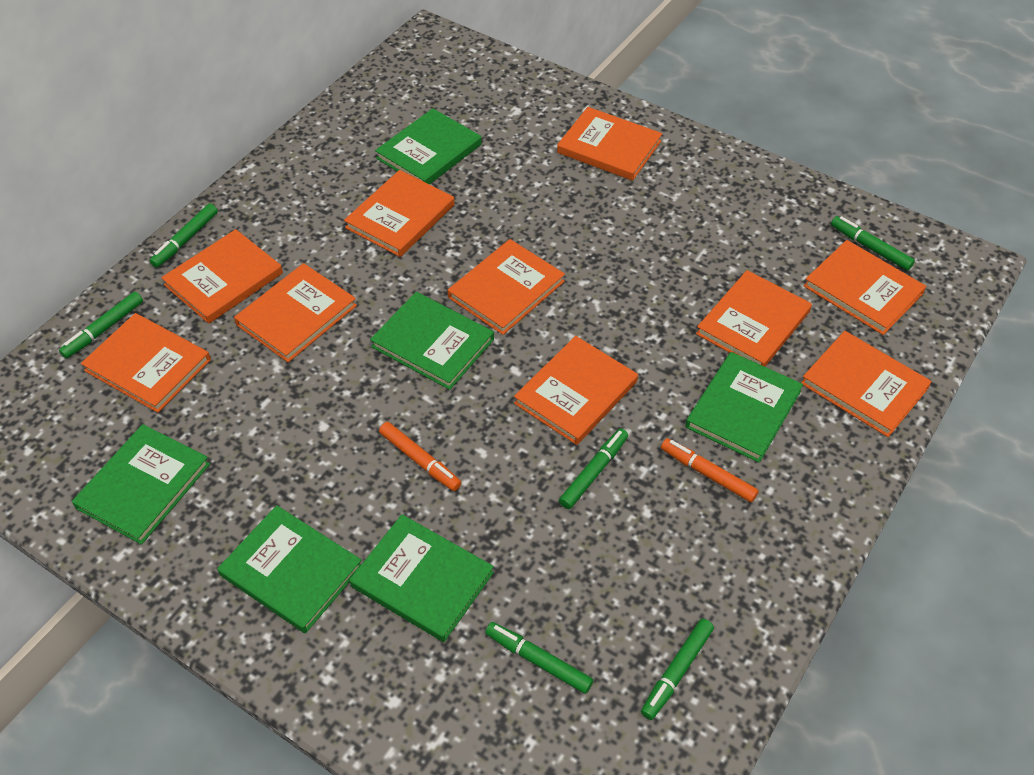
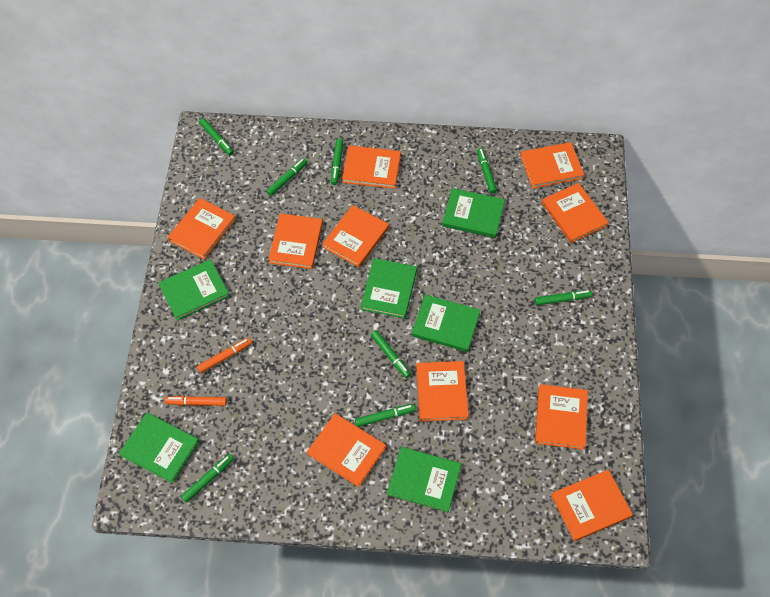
green marker: [59,292,143,359] [150,204,218,268] [485,622,593,694] [559,428,628,509] [641,619,714,720] [831,216,915,271] = 6 -> [181,454,234,502] [199,118,234,155] [266,158,308,196] [331,139,343,185] [355,404,416,427] [371,330,411,378] [477,148,497,194] [535,290,592,305] = 8

